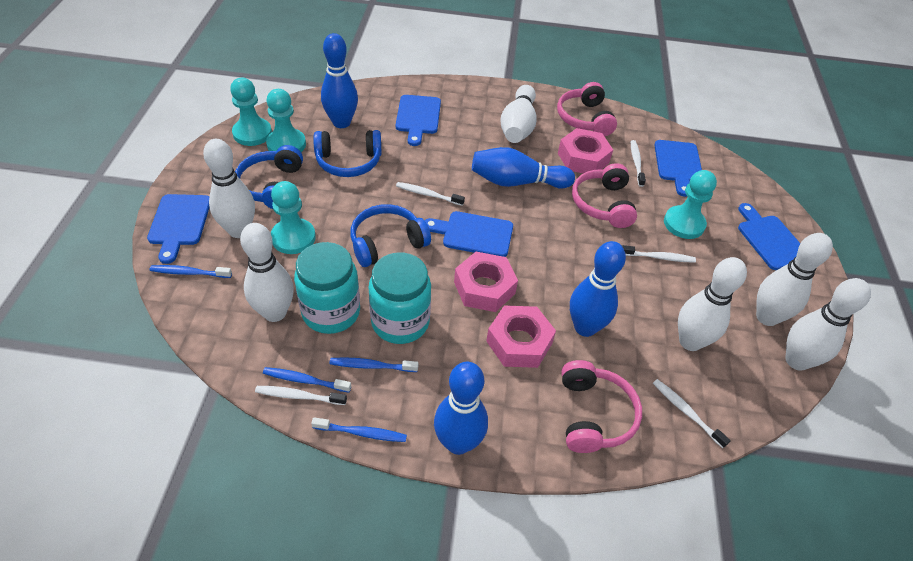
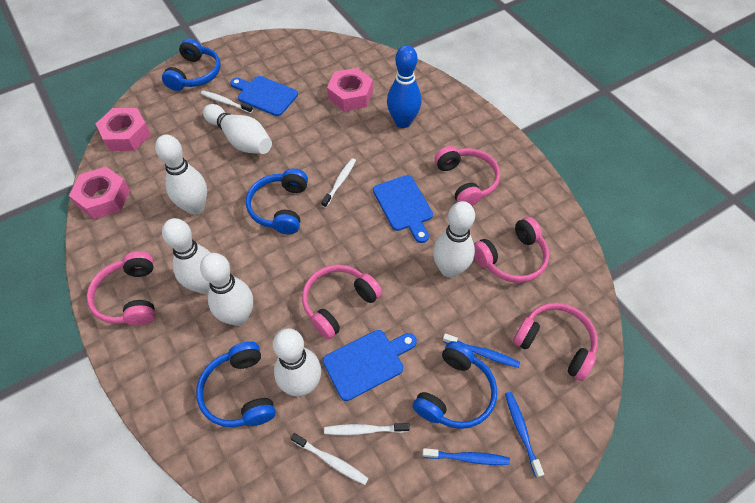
blue bowling pin: [321,33,358,128] [434,362,488,455] [472,147,575,189] [570,241,626,337] = 4 -> [387,45,421,128] = 1
blue cutting board: [147,194,210,264] [396,95,441,146] [425,211,513,257] [654,140,702,197] [738,203,800,270] = 5 -> [230,76,298,116] [323,330,417,401] [373,175,433,243] = 3
blue headphones: [235,145,303,209] [313,130,382,177] [350,204,431,267] = 3 -> [162,38,221,91] [196,341,276,427] [246,169,308,234] [413,341,497,429] = 4
blue toothbrush: [149,265,232,278] [263,367,351,392] [311,417,407,442] [329,357,418,372] = 4 -> [422,448,510,465] [443,333,520,368] [505,392,544,478] = 3
pink headphones: [557,82,617,136] [561,360,642,453] [572,163,637,228] = 3 -> [87,251,155,326] [302,265,382,340] [435,146,500,206] [474,217,549,283] [513,303,598,381] = 5
turquoise jar: [294,242,360,334] [369,252,431,344] = 2 -> none = 0
turquoise pawn: [230,78,272,146] [266,89,306,152] [271,181,316,254] [664,170,717,239] = 4 -> none = 0
white toothbrush: [255,386,347,405] [396,182,465,206] [622,245,696,263] [631,140,646,187] [653,379,731,448] = 5 -> [201,91,253,113] [290,433,369,485] [321,158,356,208] [324,423,410,435] = 4

